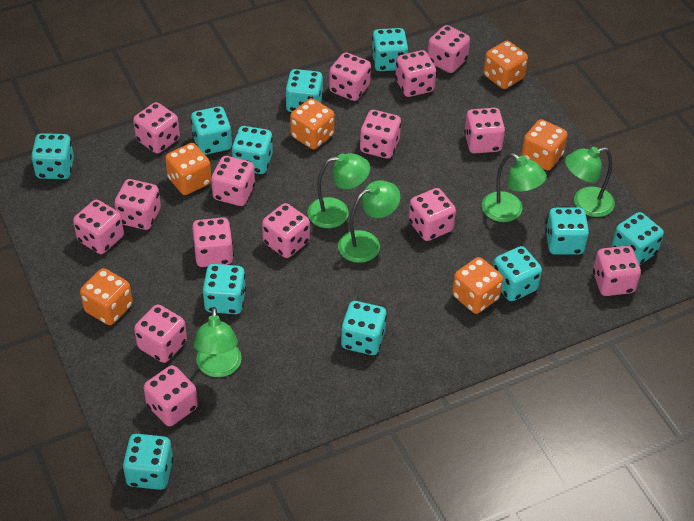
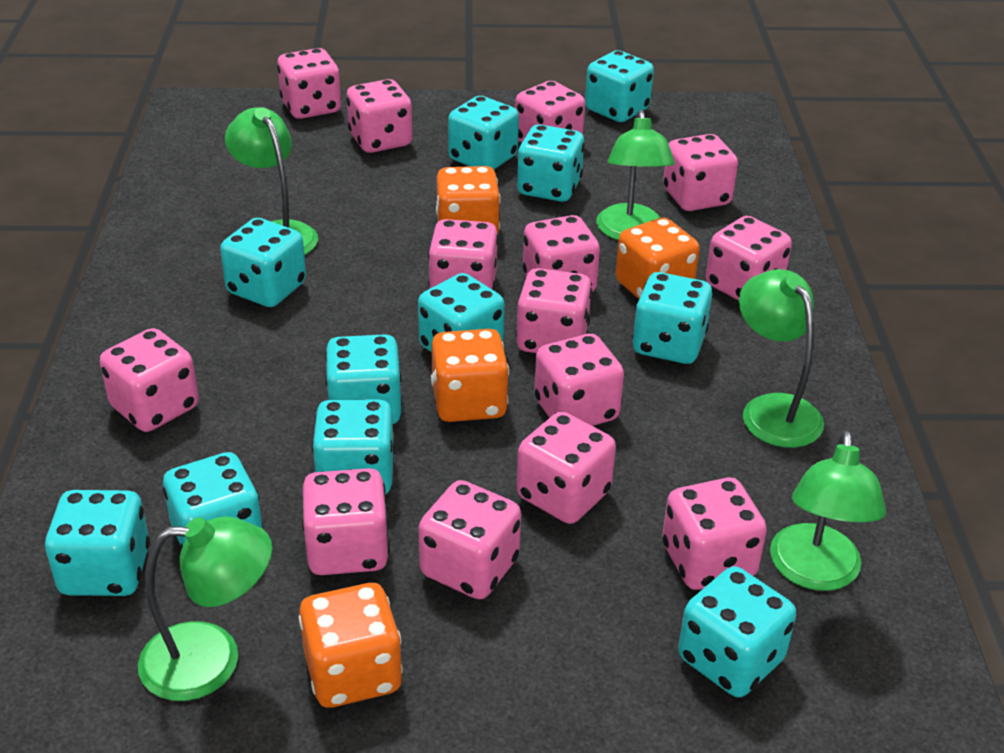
orange dice: [80,268,133,325] [165,143,211,195] [290,98,334,149] [452,257,503,314] [483,41,528,89] [521,119,568,171] = 6 -> [299,583,403,708] [431,329,509,422] [436,166,501,233] [616,217,700,299] = 4
pink dice: [73,200,124,254] [114,179,161,230] [133,102,180,154] [134,304,187,363] [144,365,198,426] [192,217,234,267] [211,156,255,206] [262,203,310,258] [329,52,371,101] [360,110,401,159] [395,50,436,97] [409,188,456,241] [428,25,470,73] [464,108,505,154] [593,246,641,296] = 15 -> [100,328,199,432] [277,48,341,119] [302,468,390,575] [346,79,412,153] [418,480,521,599] [428,219,498,290] [515,81,585,142] [516,268,592,353] [517,412,616,524] [523,215,600,292] [534,334,624,426] [662,478,767,590] [663,134,738,211] [706,216,792,301] = 14

